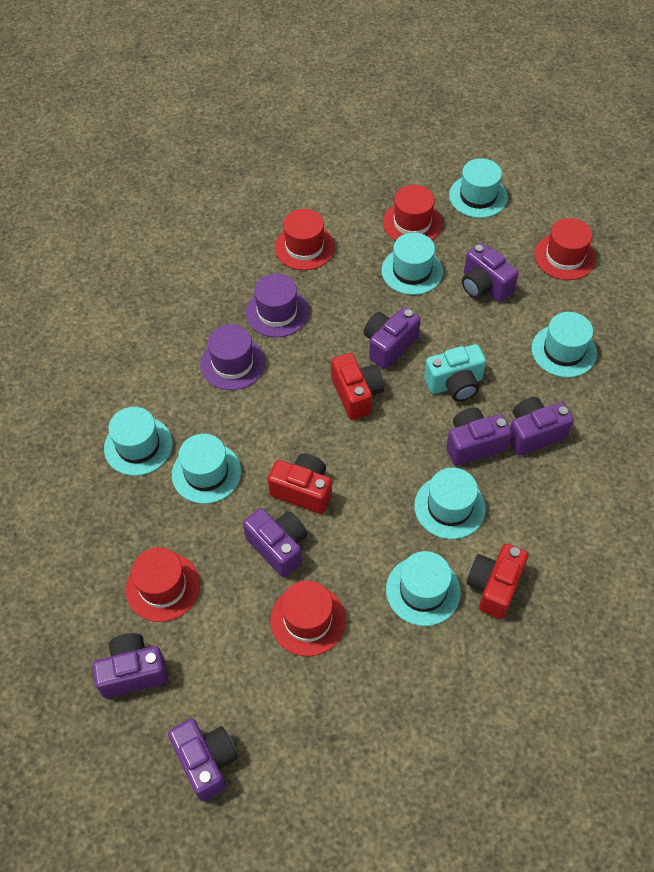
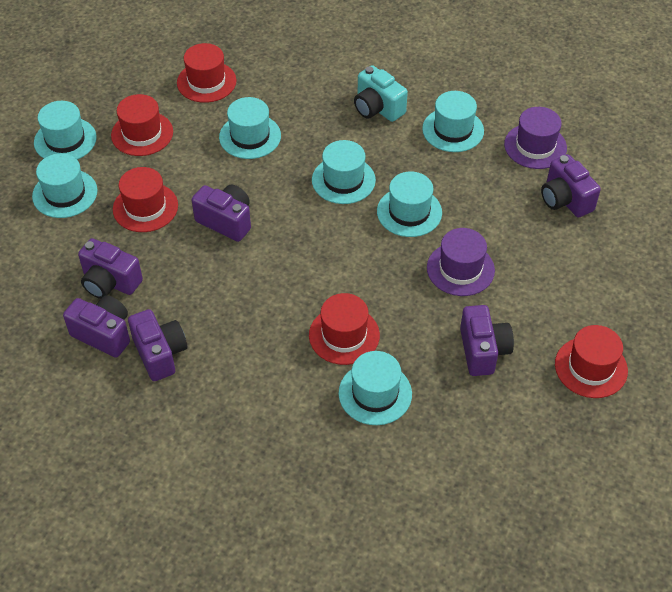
purple camera: [92,633,168,698] [168,719,238,801] [243,508,307,578] [364,307,421,369] [446,407,512,466] [462,243,519,302] [509,397,574,456] = 7 -> [63,295,130,358] [78,238,143,299] [128,309,187,381] [192,185,251,242] [460,305,514,376] [541,154,601,218] = 6
red camera: [268,453,332,514] [331,353,384,420] [466,544,528,619] = 3 -> none = 0

